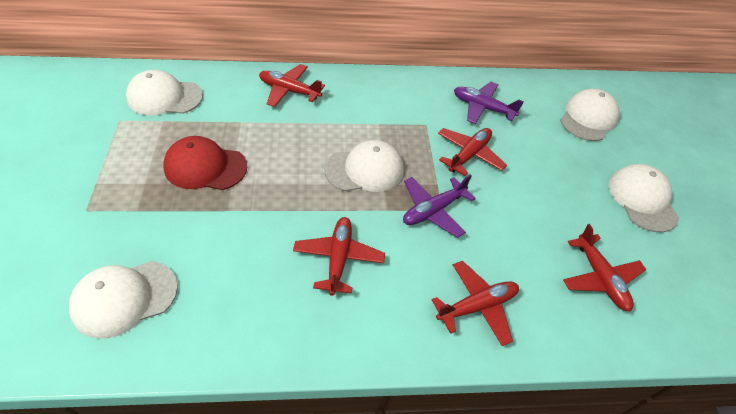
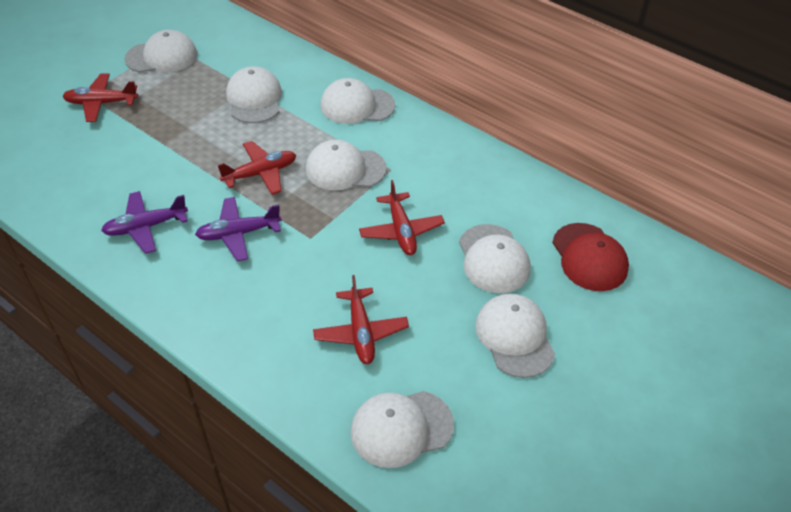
red plane: [259,64,325,107] [293,217,385,296] [432,261,519,346] [438,128,507,176] [563,224,647,312] = 5 -> [62,73,138,122] [218,141,296,195] [313,275,409,364] [359,180,445,255] = 4
white cap: [69,261,178,339] [126,70,203,116] [325,140,404,192] [560,89,620,141] [609,164,679,232] = 5 -> [125,30,197,72] [226,67,282,123] [306,139,387,191] [320,78,395,124] [350,391,454,468] [459,224,530,293] [475,294,555,378] = 7

